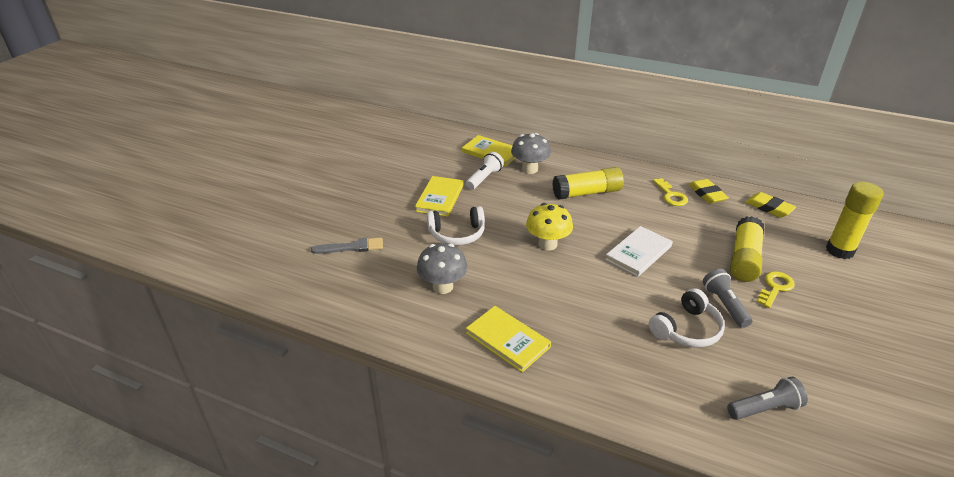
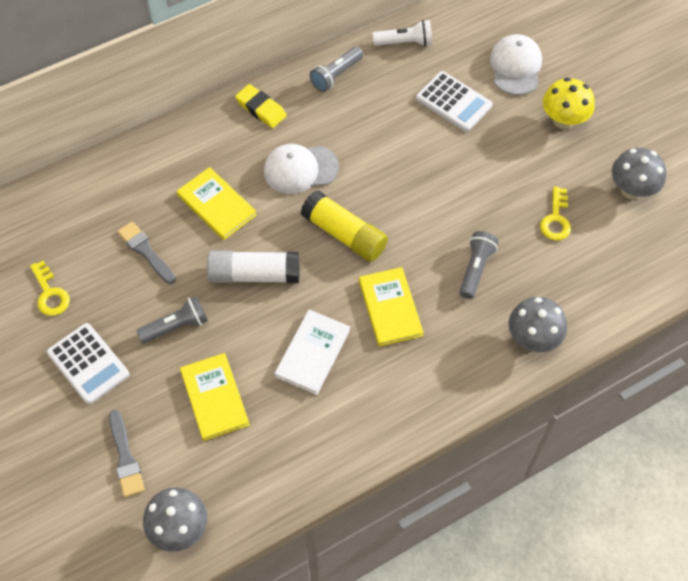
grey brush: [311,238,383,254] = 1 -> [109,410,145,497] [118,221,176,284] = 2
grey flashlight: [703,269,752,328] [727,377,808,420] = 2 -> [136,296,208,343] [310,46,363,92] [459,231,499,299] = 3
grey mushroom: [417,243,468,294] [511,133,551,174] = 2 -> [143,488,207,552] [508,297,567,352] [612,148,666,199] = 3
white calculator: none = 0 -> [47,323,129,404] [416,71,492,132] = 2
white cap: none = 0 -> [264,144,339,194] [490,34,542,95] = 2
white glue stick: none = 0 -> [207,250,300,283] = 1
white headphones: [427,206,485,246] [649,288,725,348] = 2 -> none = 0
yellow eraser: [689,179,729,204] [745,192,796,218] = 2 -> [235,84,287,128] = 1
yellow glue stick: [552,167,624,200] [730,216,764,282] [826,182,884,259] = 3 -> [301,190,388,262] = 1

